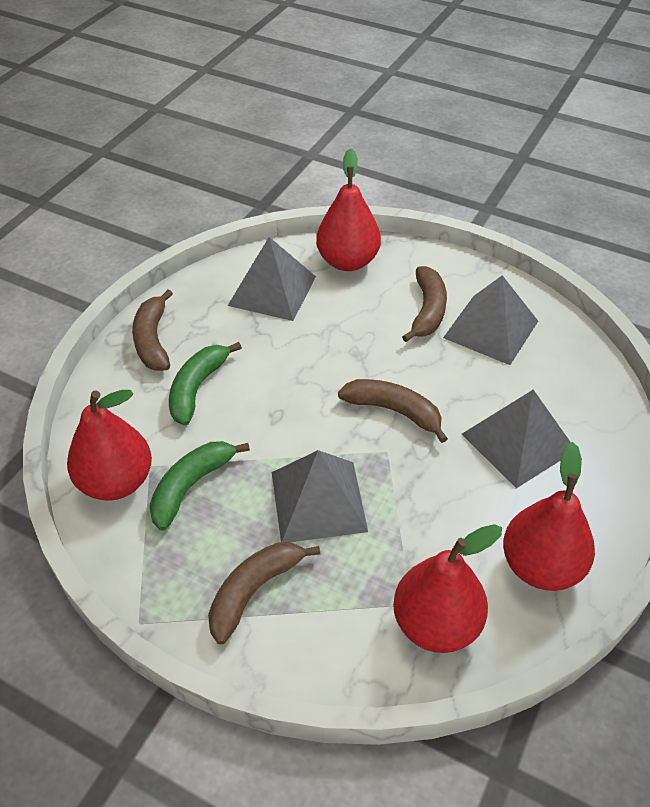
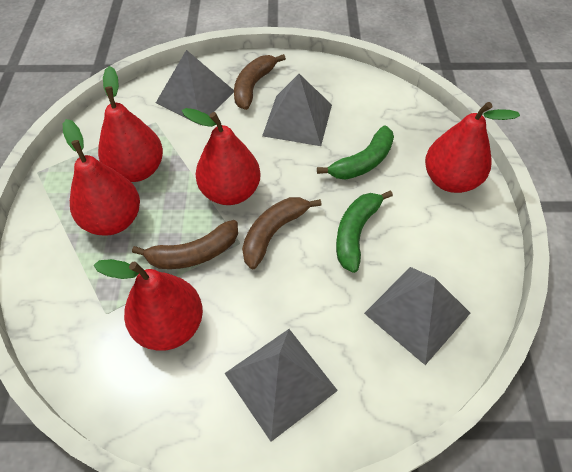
brown banana: [132,290,173,371] [208,542,320,645] [338,379,448,443] [402,266,447,342] = 4 -> [132,220,238,269] [234,54,286,110] [242,197,321,269] = 3
red pear: [67,390,152,501] [316,148,381,271] [393,524,502,653] [503,442,595,591] = 4 -> [63,119,140,236] [94,259,203,351] [98,66,163,182] [182,108,260,205] [425,102,520,193] = 5

